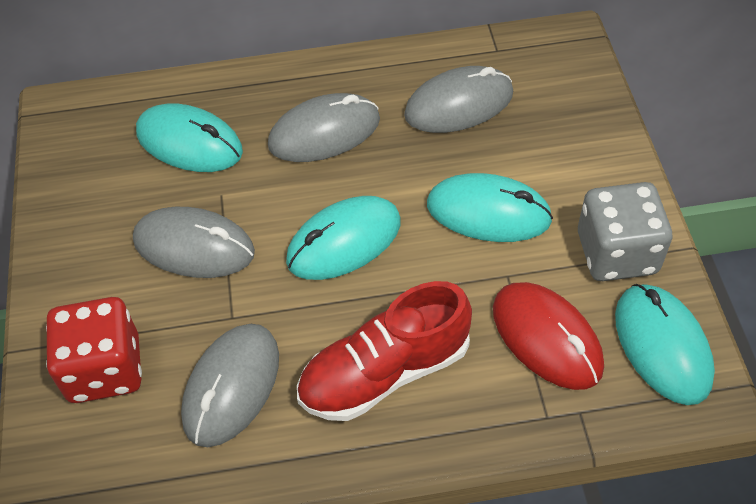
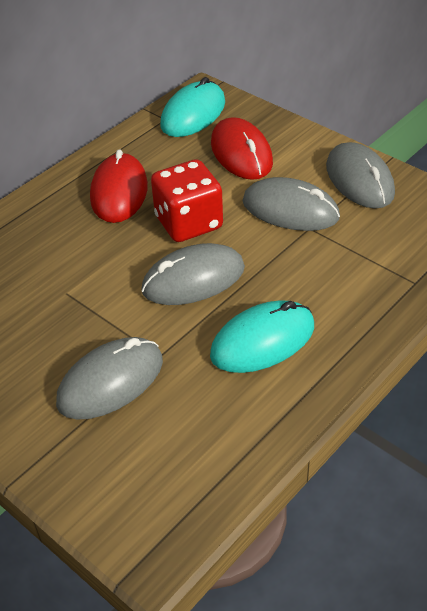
grey dice: [578,182,672,281] = 1 -> none = 0
red mouse: [493,282,604,390] = 1 -> [90,149,148,223] [211,117,273,180] = 2
red shoe: [297,281,472,421] = 1 -> none = 0
turquoise mouse: [136,104,243,172] [286,196,401,280] [427,173,553,242] [615,284,715,405] = 4 -> [160,77,225,137] [210,300,314,373] = 2

